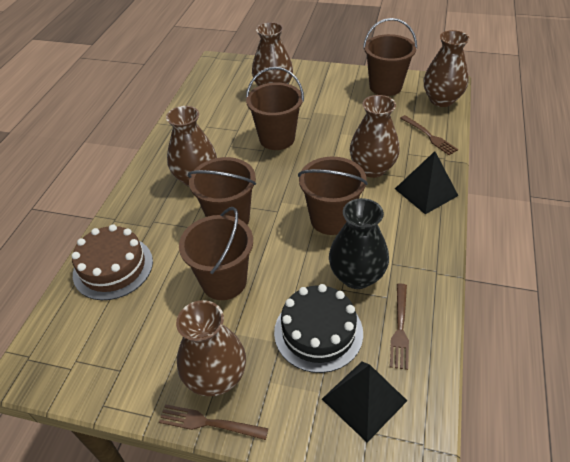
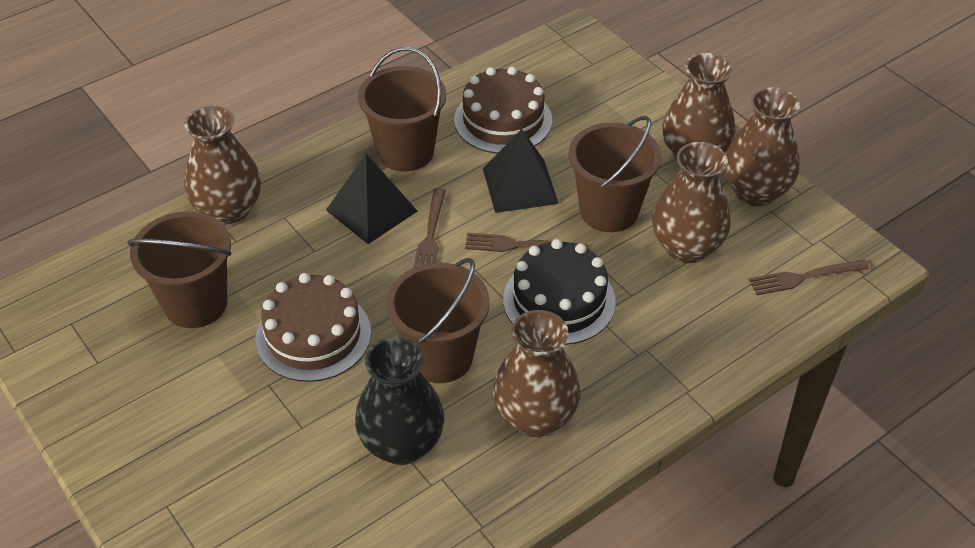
brown bucket: [179,207,253,300] [188,157,256,225] [246,67,304,150] [298,157,368,235] [363,18,417,96] = 5 -> [128,211,232,328] [358,47,446,172] [386,258,489,383] [569,116,662,232] = 4
brown cake: [72,224,153,300] = 1 -> [255,273,371,382] [454,67,552,154] = 2

